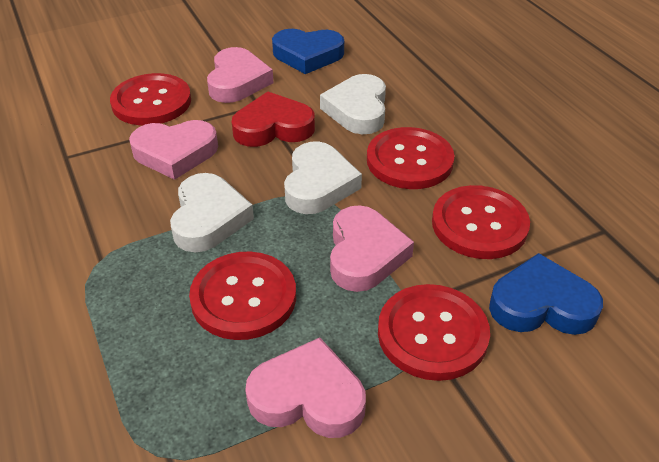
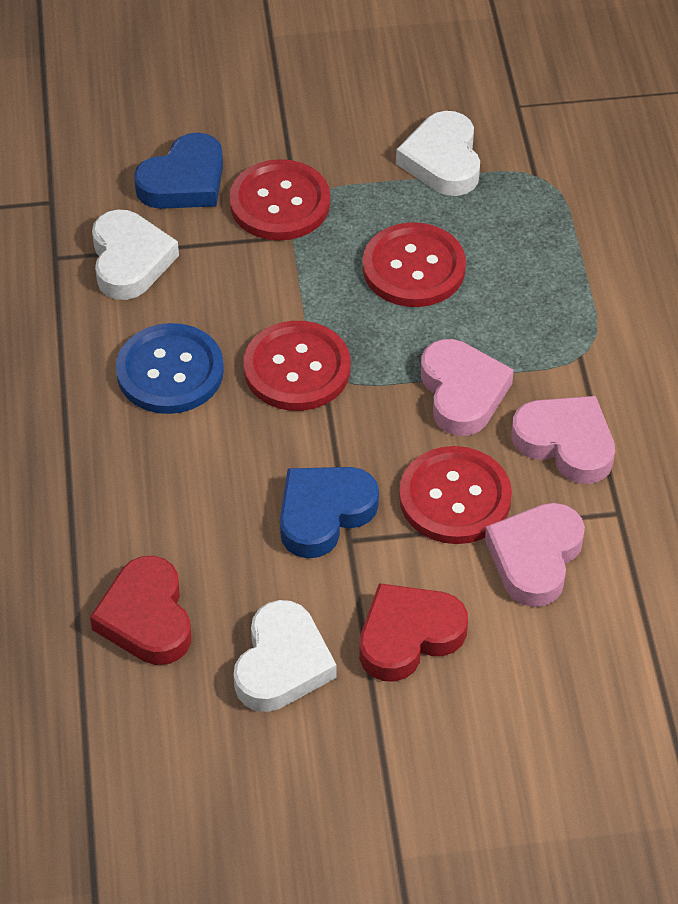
blue button: none = 0 -> [116,323,224,414] = 1
pink heart: [129,120,218,180] [207,47,274,103] [245,338,366,438] [330,205,414,292] = 4 -> [421,339,514,436] [485,503,585,607] [512,396,615,484] = 3
red button: [110,73,191,125] [189,252,296,340] [367,127,454,189] [378,284,490,381] [432,185,530,259] = 5 -> [229,159,330,241] [244,321,350,411] [363,222,466,307] [399,446,512,544] = 4
red heart: [232,92,315,147] = 1 -> [90,556,191,665] [359,583,468,682] = 2

